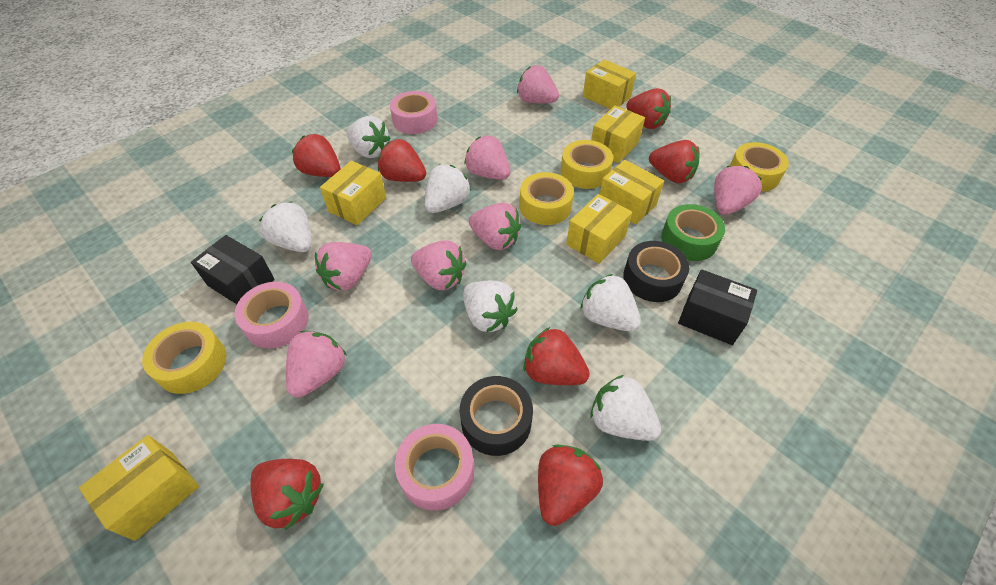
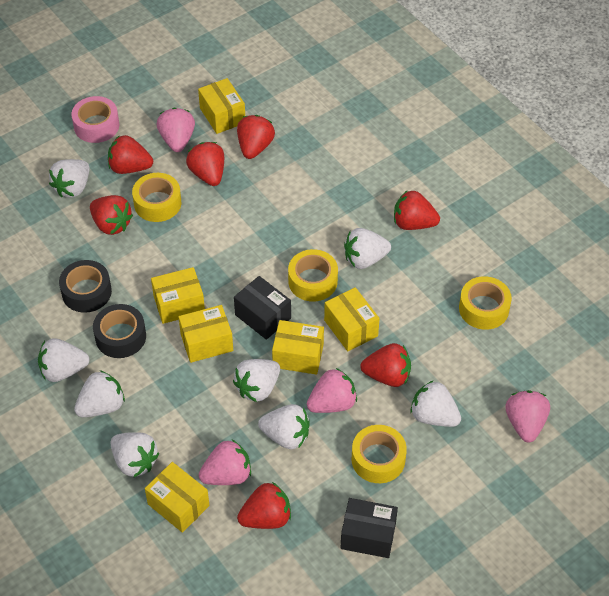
green tape: [661,204,725,261] = 1 -> none = 0
pink strawberry: [286,331,346,398] [315,242,372,291] [411,240,467,290] [464,135,511,180] [469,202,521,250] [517,65,559,103] [714,166,762,215] = 7 -> [157,108,195,152] [199,440,251,485] [307,368,357,413] [505,390,550,442] = 4
pink tape: [235,282,309,348] [390,91,438,134] [395,424,474,511] = 3 -> [71,96,119,143] = 1
white strawberry: [259,201,312,252] [346,116,391,158] [425,165,471,213] [463,281,518,332] [580,274,641,331] [590,375,661,441] = 6 -> [38,338,89,382] [49,159,89,198] [74,370,125,417] [110,432,159,477] [233,359,280,402] [258,404,310,449] [344,228,391,269] [410,380,461,427] = 8

